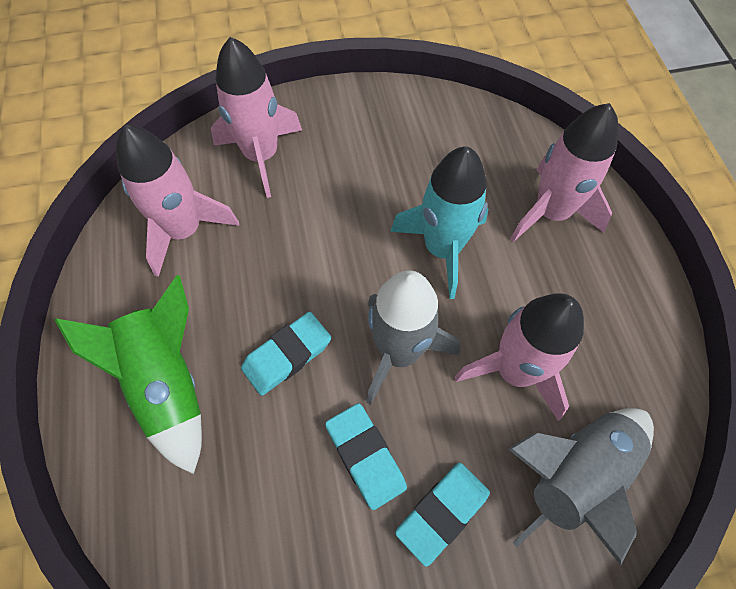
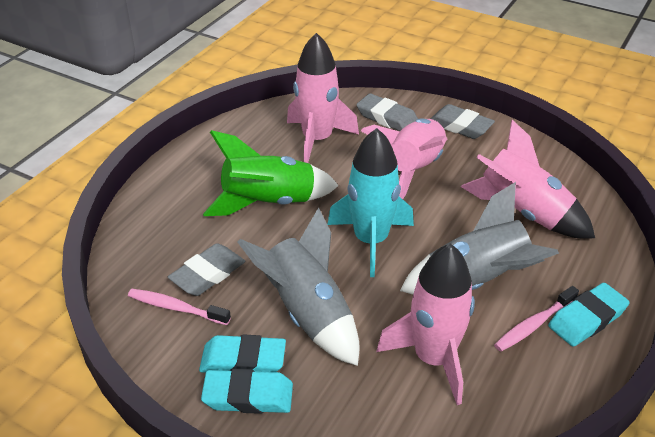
grey eraser: none = 0 -> [168,243,245,296] [356,93,418,131] [431,104,495,139] = 3
pink toothbrush: none = 0 -> [128,289,231,325] [494,286,579,352] = 2

